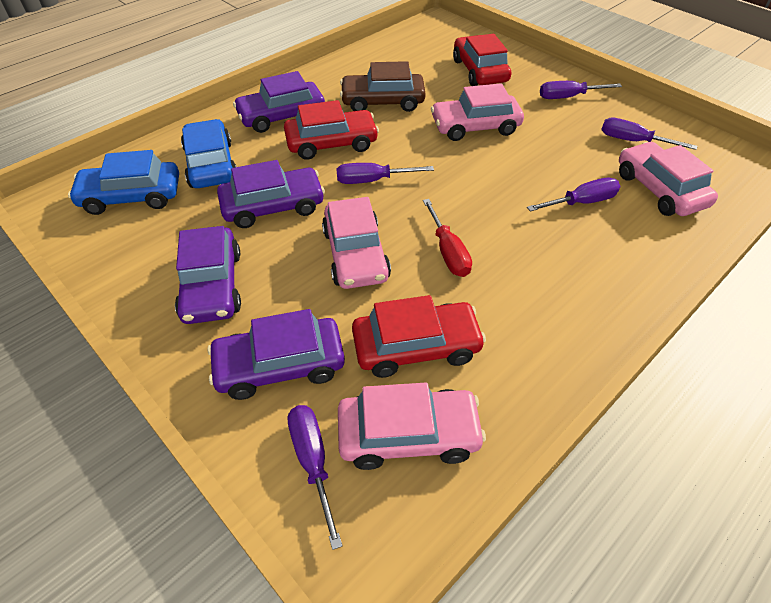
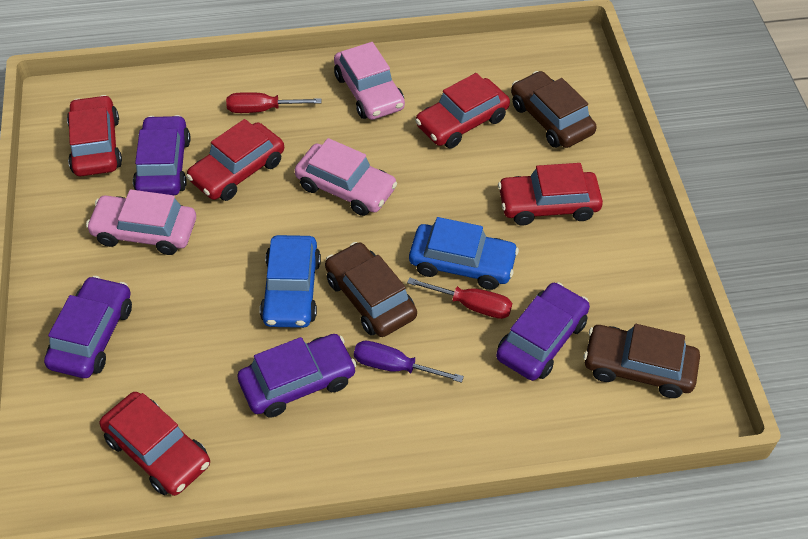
brown car: [340,61,426,112] = 1 -> [325,242,417,337] [511,71,597,148] [584,324,700,398] = 3
pink car: [322,197,391,289] [338,382,486,470] [431,83,524,141] [619,142,718,216] = 4 -> [86,189,196,255] [295,138,397,216] [334,42,405,120] = 3
purple screwdriver: [288,405,343,550] [336,163,434,184] [527,178,620,212] [540,81,622,99] [601,118,697,150] = 5 -> [354,341,464,383] = 1
red car: [284,100,379,160] [352,295,486,378] [453,34,512,86] = 3 -> [67,95,122,176] [100,392,210,496] [186,119,284,201] [415,73,510,149] [498,163,603,226] = 5
red screwdriver: [423,199,472,277] = 1 -> [226,92,322,113] [407,277,512,319] = 2

